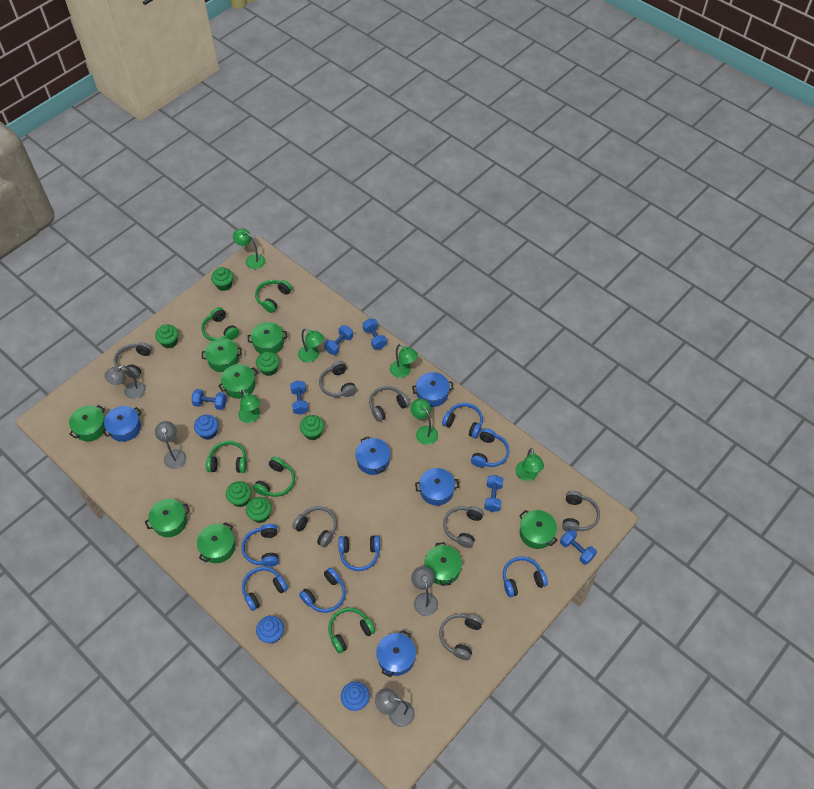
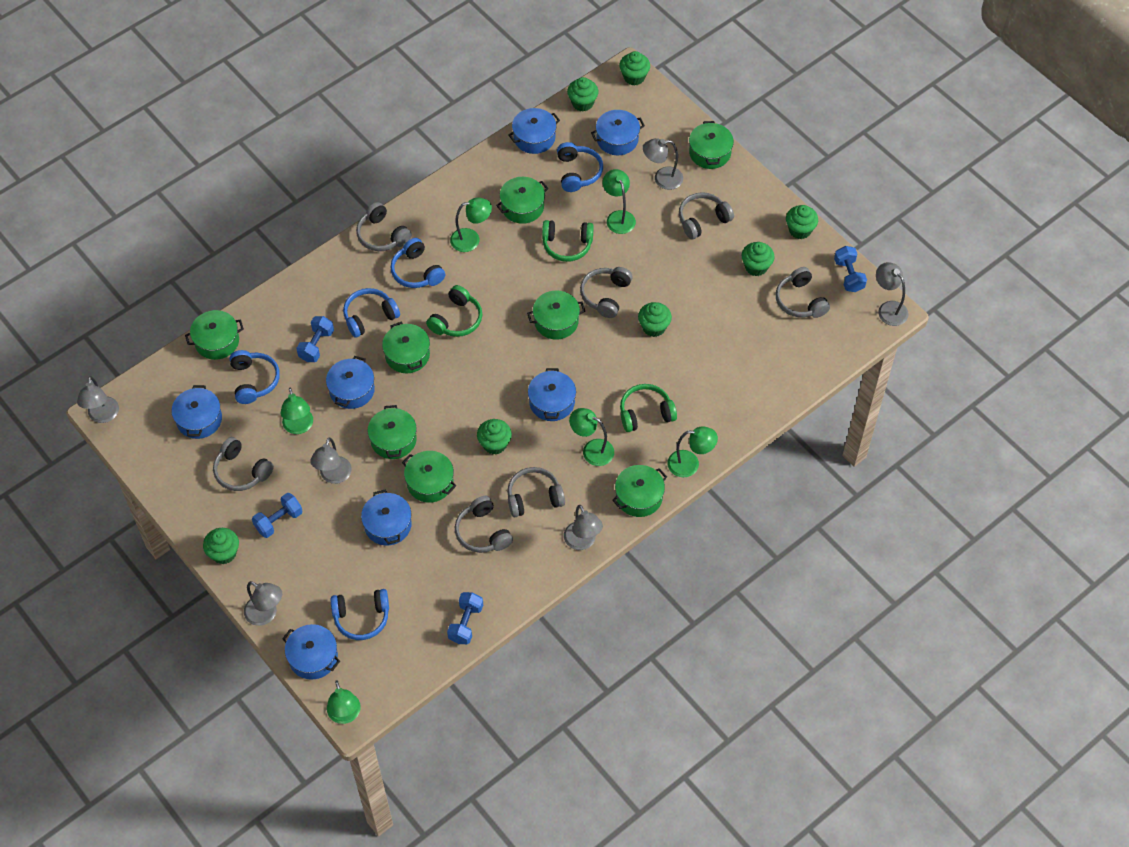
blue cupcake: [194,415,218,440] [256,616,284,644] [341,682,370,711] = 3 -> none = 0
blue dumbbell: [191,389,227,410] [290,381,309,415] [324,325,353,355] [363,319,387,349] [484,475,503,512] [560,529,597,565] = 6 -> [252,493,302,538] [296,316,334,362] [447,592,483,644] [834,246,867,292] = 4
blue headphones: [241,524,279,567] [242,567,288,611] [299,567,346,613] [339,535,380,571] [442,403,483,438] [471,428,510,467] [503,556,548,597] = 7 -> [230,350,280,404] [331,589,389,640] [343,288,400,338] [390,238,445,288] [557,142,603,192] = 5
blue pot: [102,406,142,442] [355,436,390,475] [376,630,416,677] [412,372,454,407] [415,468,459,506] = 5 -> [172,385,222,439] [282,624,340,680] [326,356,375,409] [361,490,412,545] [509,108,560,154] [528,368,576,421] [591,110,645,155] = 7
green cupcake: [155,324,178,349] [211,267,233,291] [226,481,251,507] [246,497,272,523] [256,352,279,376] [300,415,324,440] = 6 -> [203,528,239,564] [477,419,512,455] [567,77,599,111] [619,51,650,86] [638,302,672,337] [742,242,775,276] [786,205,818,239] = 7
green headphones: [201,307,239,341] [206,441,247,473] [253,457,295,497] [255,280,292,313] [328,608,375,654] = 5 -> [426,285,482,337] [542,220,594,262] [620,384,677,432] = 3
grey lamp: [104,365,146,399] [155,421,186,469] [375,688,415,727] [411,566,438,616] = 4 -> [77,376,119,423] [244,581,282,626] [310,438,352,484] [564,505,603,550] [643,138,683,190] [876,262,909,326] = 6

